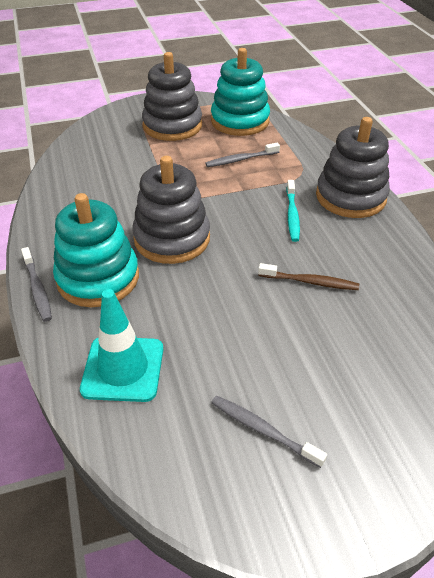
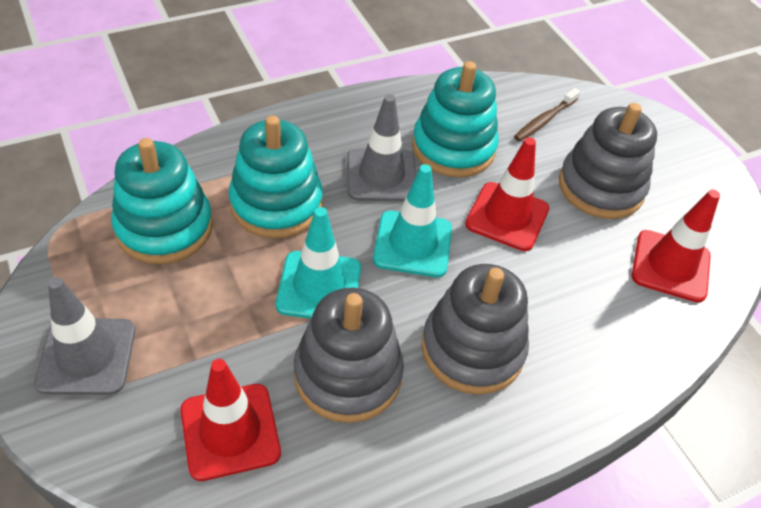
grey toothbrush: [21,247,52,322] [205,142,280,167] [211,395,327,468] = 3 -> none = 0
grey traffic cone: none = 0 -> [34,277,135,395] [347,94,416,201] = 2
red traffic cone: none = 0 -> [180,359,281,481] [465,137,549,251] [632,190,720,303] = 3
turquoise stacking toy: [53,193,139,307] [211,48,270,136] = 2 -> [111,138,213,264] [228,115,323,238] [412,61,499,177] = 3
turquoise toothbrush: [286,180,300,242] = 1 -> none = 0
turquoise traffic cone: [80,289,163,402] = 1 -> [276,207,361,319] [373,164,452,277] = 2

